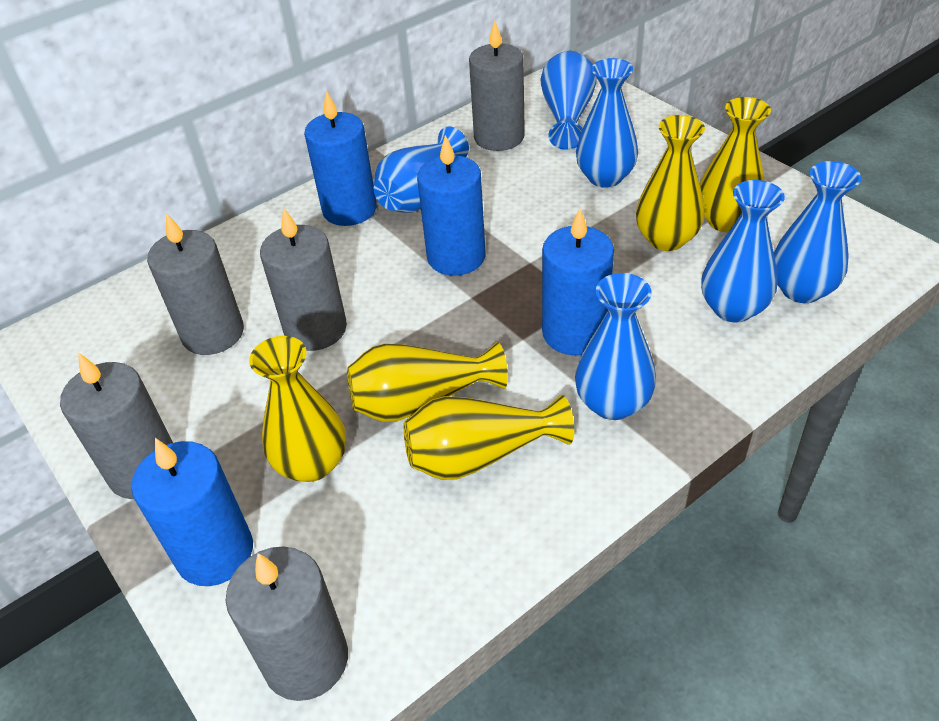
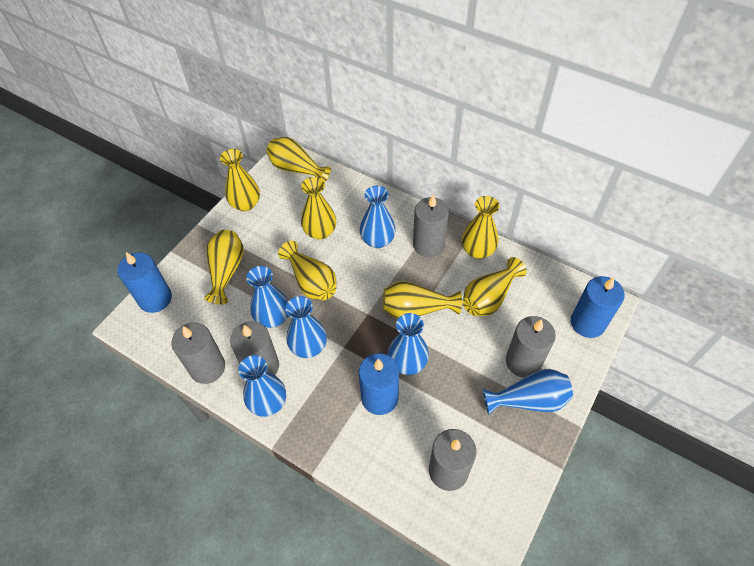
blue candle: [131,438,253,586] [304,91,377,226] [417,135,486,276] [542,208,614,355] = 4 -> [117,252,172,313] [359,353,399,415] [571,276,625,338] = 3
yellow vase: [249,336,346,482] [347,342,508,422] [404,395,574,480] [636,115,705,251] [700,97,771,232] = 5 -> [204,230,244,304] [220,149,260,211] [266,137,331,183] [278,241,337,300] [301,177,336,240] [383,281,462,319] [462,196,500,259] [463,257,527,316] = 8

